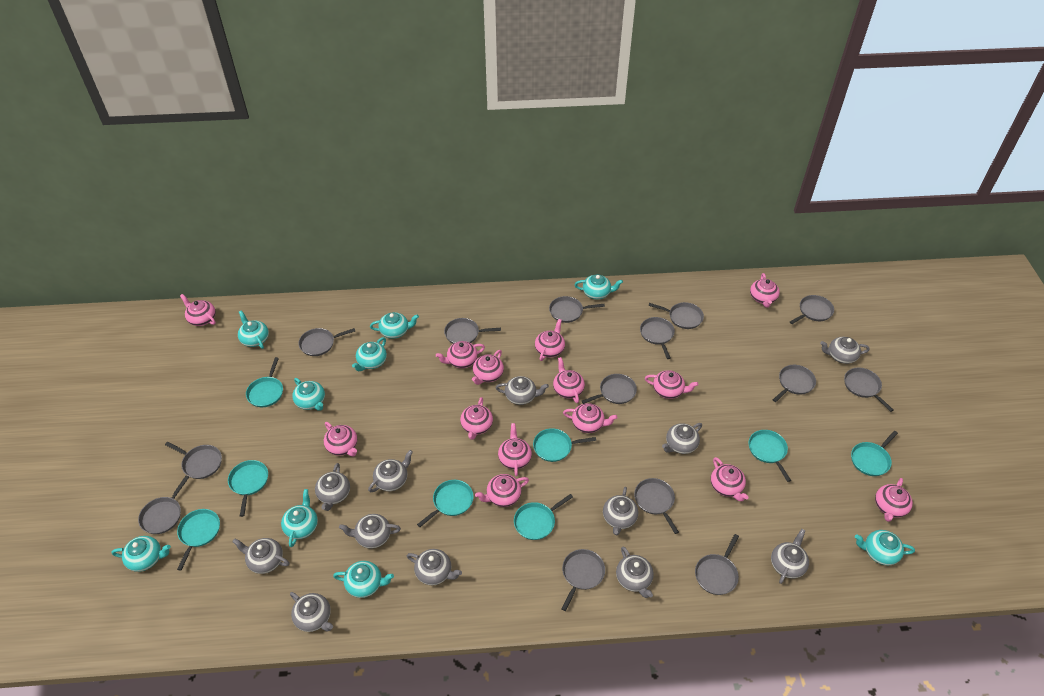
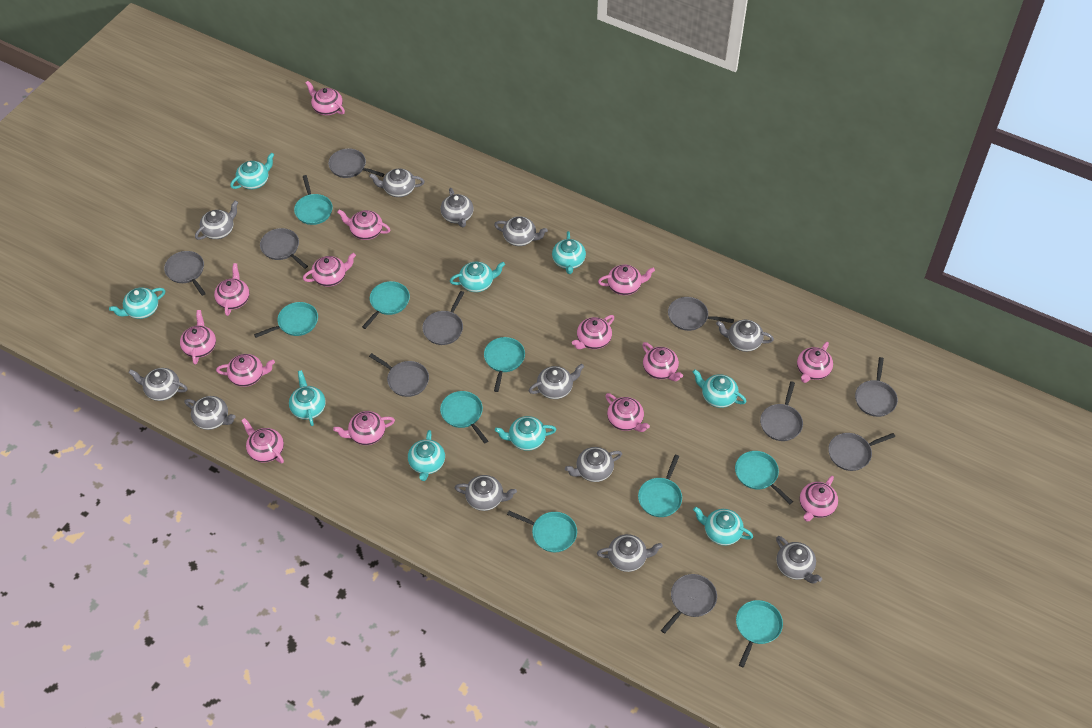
grey pan: [138,476,189,534] [165,441,222,479] [298,328,355,356] [444,318,501,344] [549,296,605,323] [561,549,605,611] [582,374,637,404] [634,478,679,534] [640,317,675,359] [649,302,704,329] [695,534,739,595] [773,365,816,402] [790,295,834,324] [844,368,893,412] = 14 -> [164,251,206,296] [260,228,308,269] [328,148,384,178] [369,353,429,397] [422,291,464,345] [661,574,717,634] [668,297,734,331] [760,381,803,441] [828,433,895,471] [855,357,898,417] = 10
turquoise pan: [177,509,220,571] [228,460,268,517] [246,357,283,407] [417,480,474,527] [514,494,573,540] [533,428,596,462] [749,430,791,482] [851,431,898,476] = 8 -> [254,302,318,338] [294,175,333,225] [362,281,410,329] [440,391,488,444] [484,337,525,392] [507,511,577,552] [638,455,682,517] [735,451,793,504] [736,600,783,668] = 9

